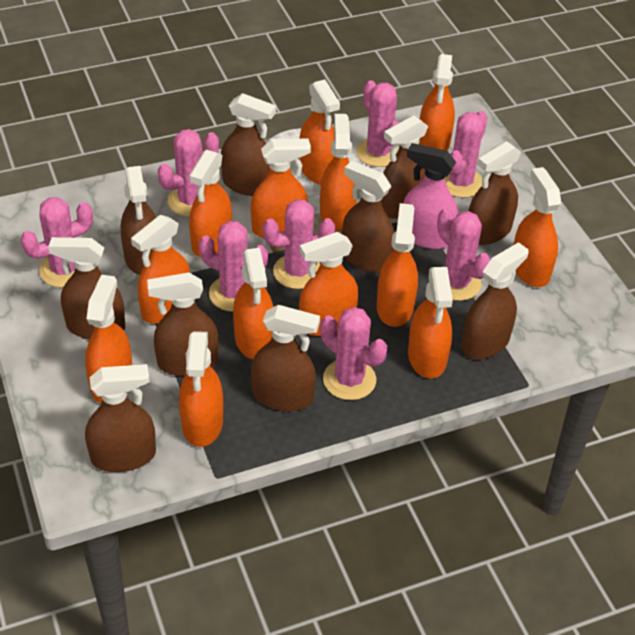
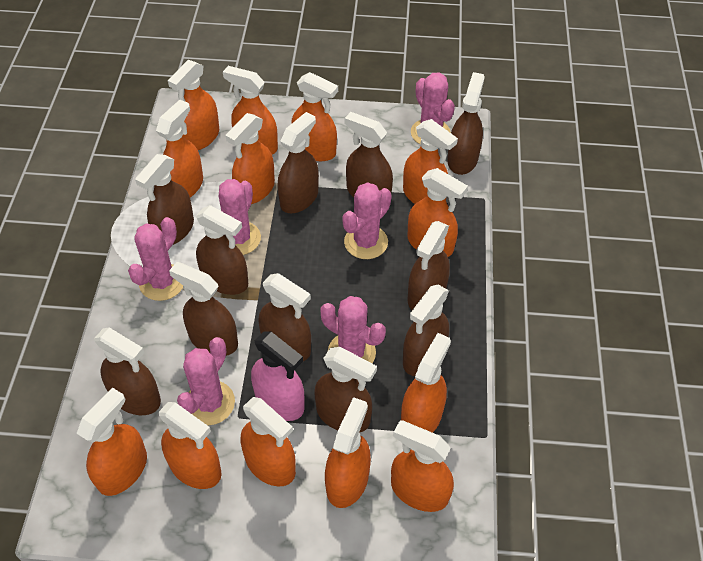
brown spray bottle: [48,237,125,340] [85,364,156,472] [121,166,156,275] [147,273,219,376] [221,93,276,196] [251,305,320,411] [342,161,395,273] [381,115,428,218] [461,242,528,359] [468,141,521,245] = 10 -> [94,327,161,415] [135,154,194,245] [169,262,238,356] [196,205,248,295] [259,273,311,361] [277,112,319,213] [315,347,377,433] [345,112,393,197] [403,284,449,376] [408,221,450,310] [447,72,485,175] = 11
pink cactus: [21,197,93,288] [158,129,219,217] [199,221,268,312] [263,199,335,289] [320,307,387,400] [356,80,399,167] [437,208,491,301] [445,111,488,198] = 8 -> [128,217,183,301] [177,337,235,425] [219,179,261,255] [320,296,386,363] [342,182,392,259] [411,72,455,145] = 6

